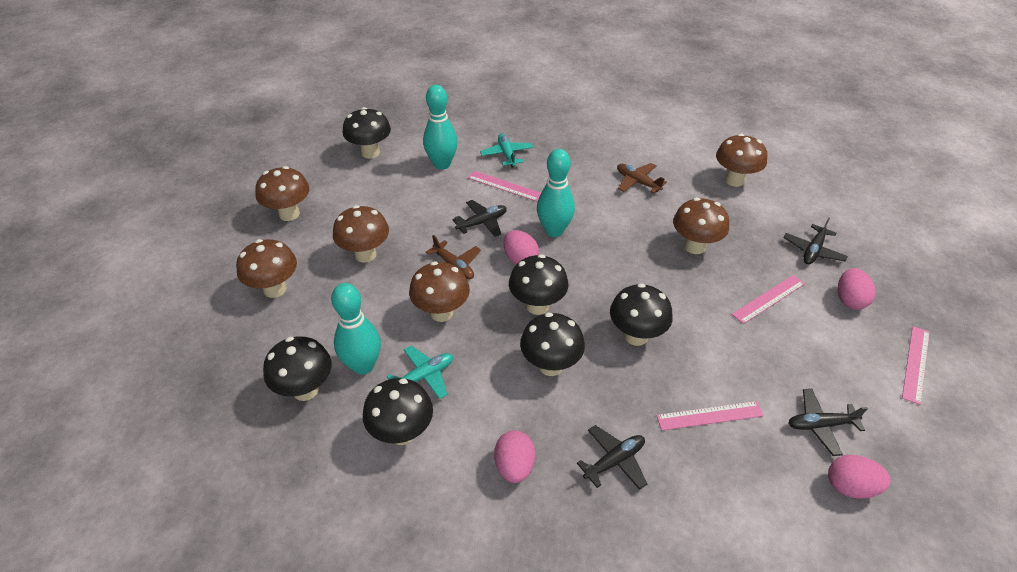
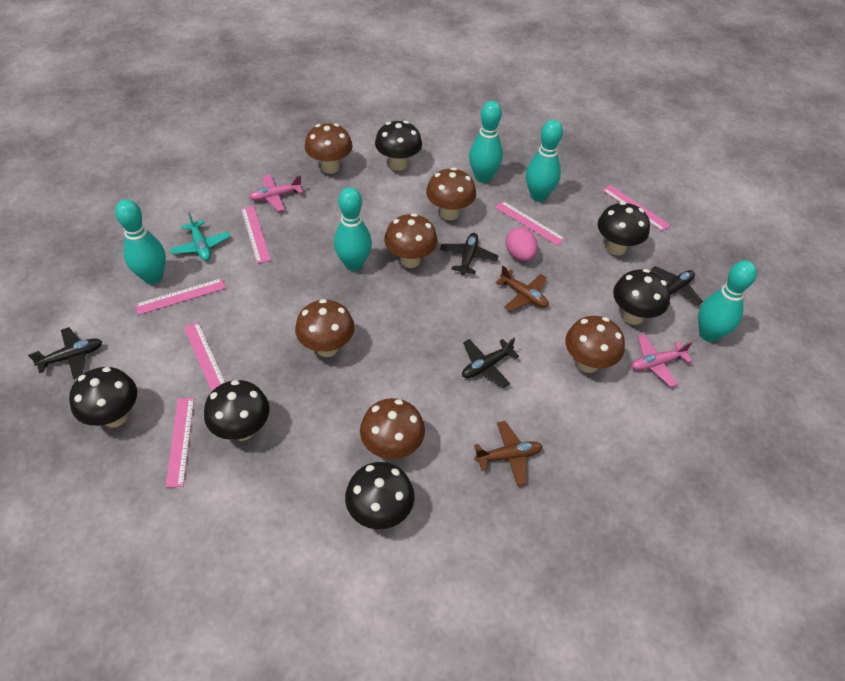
pink egg: [494,430,535,483] [504,230,539,265] [828,455,891,499] [838,268,876,310] = 4 -> [506,227,538,261] = 1
pink plane: none = 0 -> [249,174,303,211] [631,334,692,387] = 2
pink ruler: [468,171,541,201] [656,401,764,431] [732,275,805,324] [902,326,930,405] = 4 -> [135,278,226,315] [166,398,194,488] [184,322,226,392] [241,206,271,264] [495,201,565,246] [602,185,670,231] = 6
turquoise bowling pin: [331,283,381,375] [423,85,458,170] [537,149,575,237] = 3 -> [115,199,166,284] [334,187,372,271] [469,101,503,183] [526,120,563,202] [698,261,757,342] = 5
turquoise plane: [387,345,453,399] [480,133,533,168] = 2 -> [170,212,230,261] = 1

